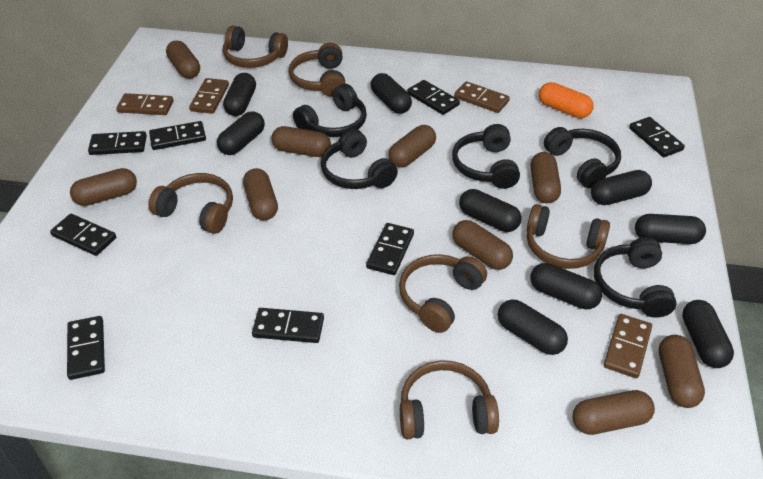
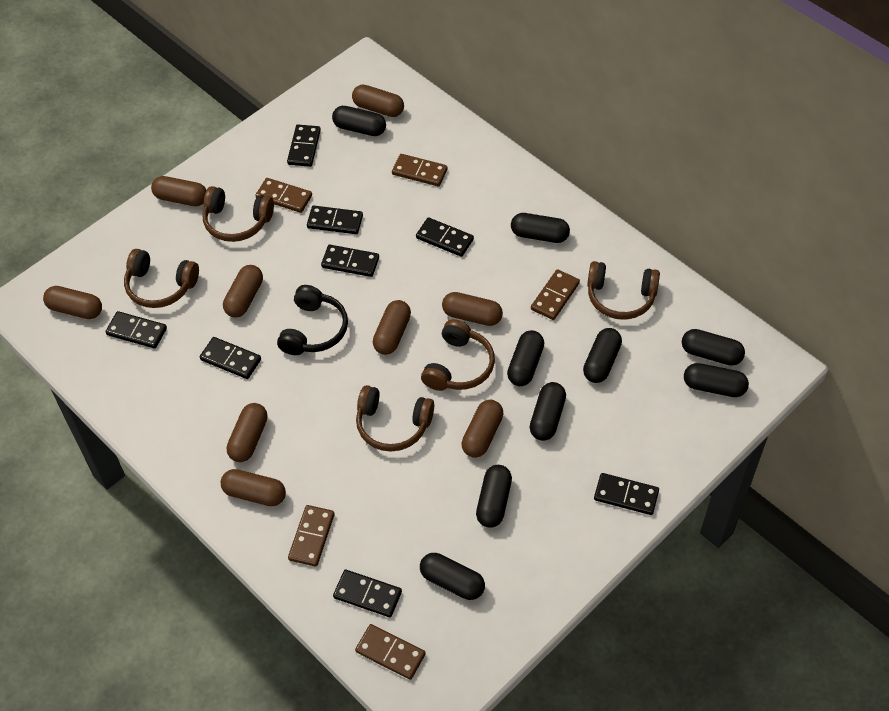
black headphones: [293,84,367,137] [321,129,398,189] [452,124,520,189] [544,127,621,188] [594,237,677,318] = 5 -> [277,285,348,355] = 1
brown domino: [117,93,173,115] [189,78,229,114] [454,81,510,113] [604,314,652,378] = 4 -> [255,178,312,213] [288,505,334,567] [355,624,426,680] [392,154,448,186] [531,269,580,320] = 5
brown headphones: [148,173,233,234] [223,26,288,68] [289,43,346,97] [399,254,487,333] [400,360,499,439] [527,204,610,269] = 6 -> [124,249,199,308] [202,186,274,242] [356,385,434,452] [421,319,495,391] [587,261,660,320] = 5
orange capsule: [539,82,594,118] = 1 -> none = 0

